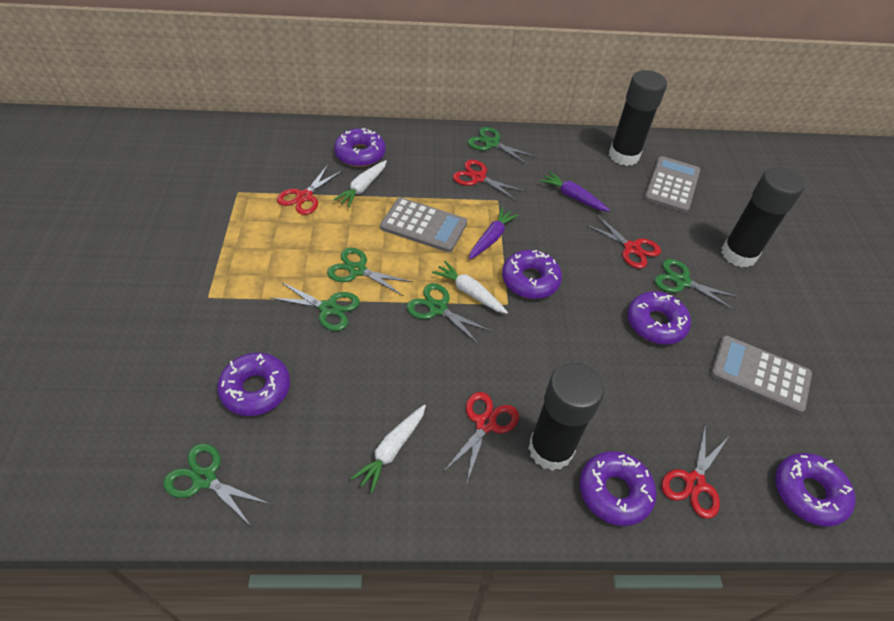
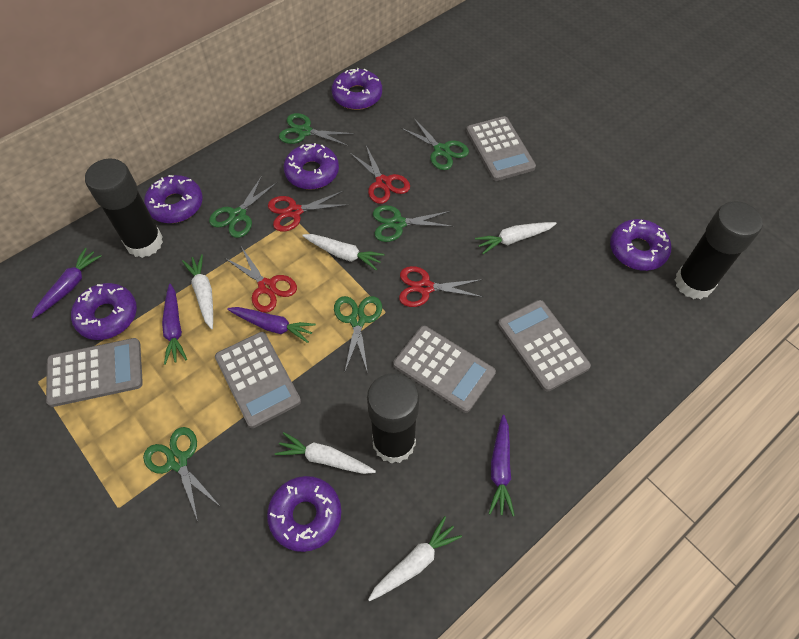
grey calculator: [380,197,467,252] [644,156,700,213] [711,335,812,414] = 3 -> [46,338,143,407] [215,332,301,428] [393,326,496,413] [466,116,536,181] [498,300,591,392] = 5
purple carrot: [469,207,519,260] [540,172,610,212] = 2 -> [32,248,101,319] [162,284,187,365] [227,307,316,343] [489,415,515,516] = 4
red scissors: [277,165,343,215] [443,392,519,485] [453,160,526,201] [584,214,661,269] [661,423,728,519] = 5 -> [225,247,297,313] [268,191,347,232] [349,146,410,204] [399,266,483,307] = 4
white carrot: [333,160,387,207] [351,405,426,493] [432,261,508,314] = 3 -> [182,254,213,329] [275,432,376,474] [302,234,384,271] [368,516,462,601] [475,222,557,254] = 5

